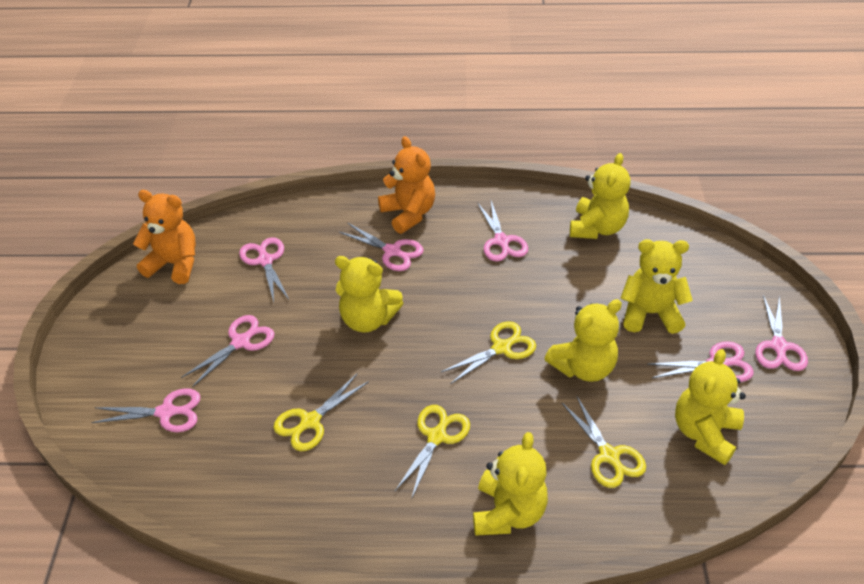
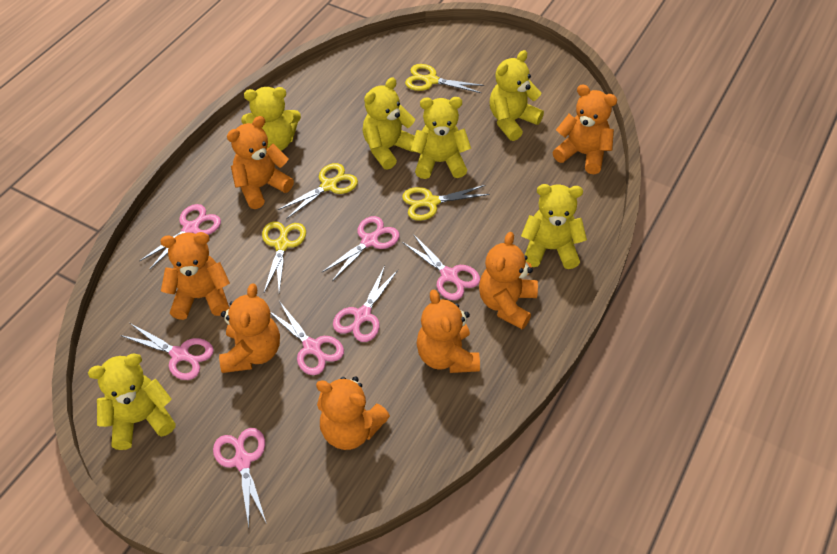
orange teddy bear: [133,190,196,284] [378,136,435,234] = 2 -> [160,232,230,320] [219,283,280,373] [227,116,294,209] [316,376,390,450] [416,290,480,373] [479,232,538,329] [553,84,617,174] = 7

